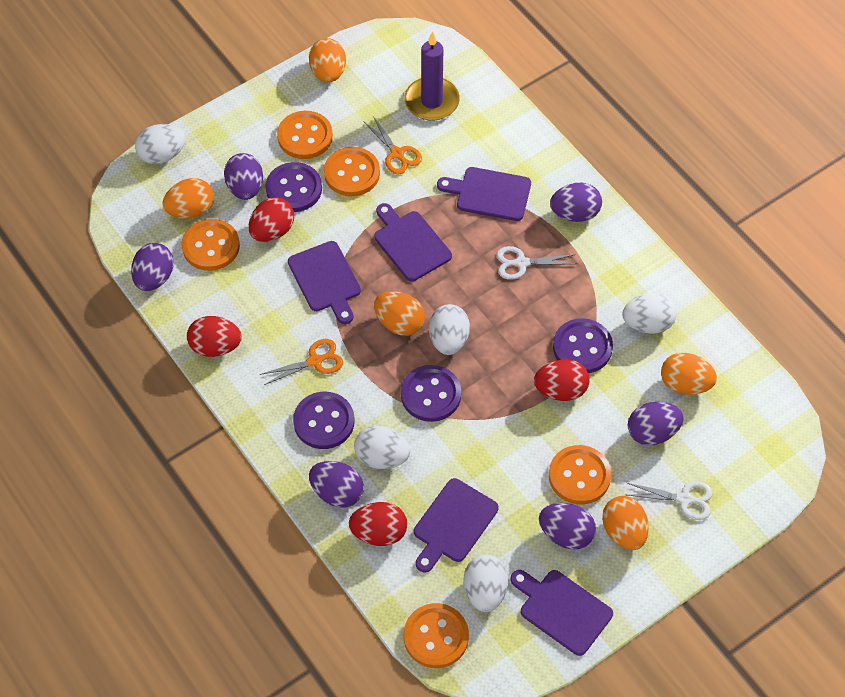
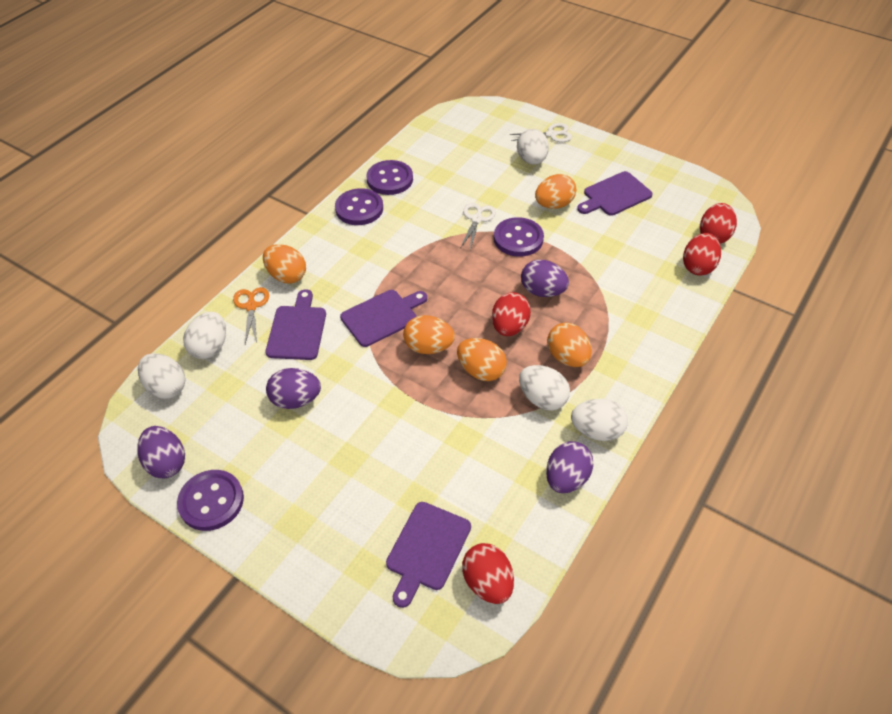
orange button: [182,219,240,271] [277,111,333,159] [324,147,380,196] [404,603,469,668] [549,445,611,504] = 5 -> none = 0
orange scissors: [260,339,343,385] [363,116,422,174] = 2 -> [233,287,269,344] = 1
purple candle: [404,31,460,121] = 1 -> none = 0
purple cutting board: [288,241,361,324] [374,203,452,281] [414,478,499,572] [437,167,531,221] [510,570,613,656] = 5 -> [265,289,326,360] [340,290,427,347] [386,502,471,608] [577,171,653,216] = 4
purple egg: [131,243,174,291] [224,153,263,200] [309,461,364,508] [539,503,596,550] [550,183,602,222] [628,402,684,446] = 6 -> [137,426,185,479] [266,368,321,409] [521,260,569,297] [546,441,594,493] = 4

